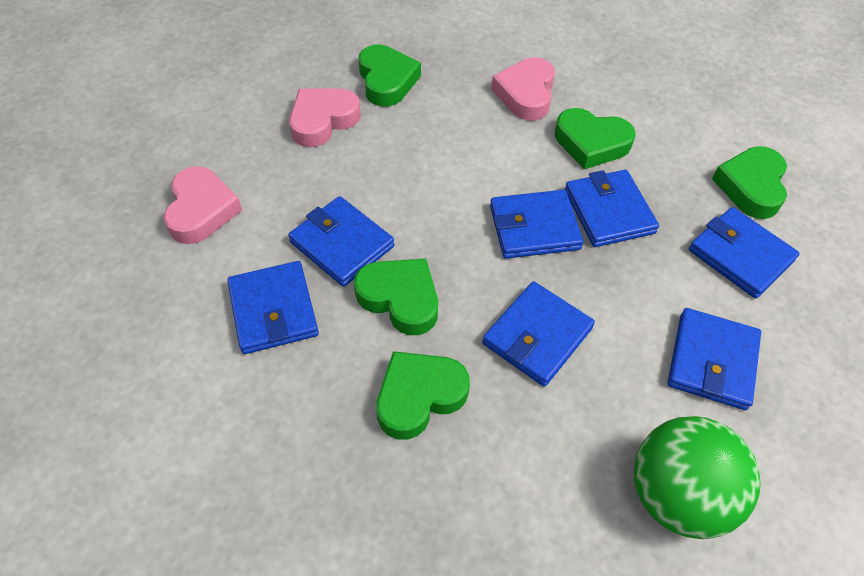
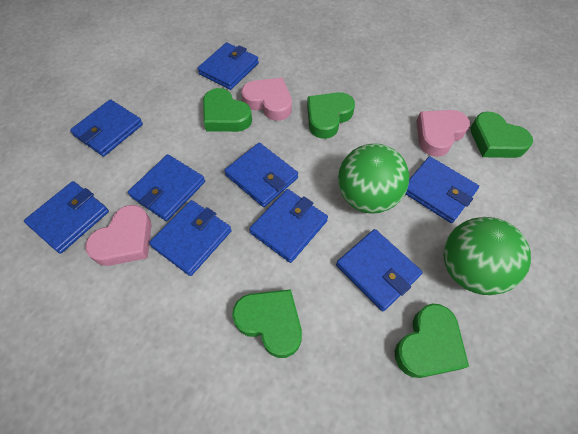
blue wallet: [227,261,319,354] [288,196,394,287] [482,281,595,387] [490,190,584,259] [565,170,659,247] [667,308,761,410] [689,207,800,299] = 7 -> [24,181,109,254] [70,99,143,157] [128,154,205,221] [149,200,232,276] [197,42,259,90] [224,143,298,207] [249,189,328,263] [336,229,423,311] [406,156,479,223] = 9
green ball: [634,416,761,539] = 1 -> [338,143,409,214] [443,217,531,295] = 2

